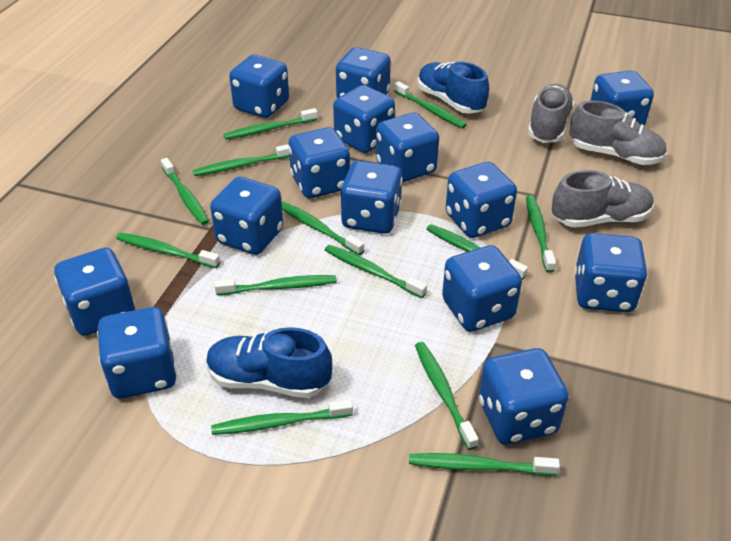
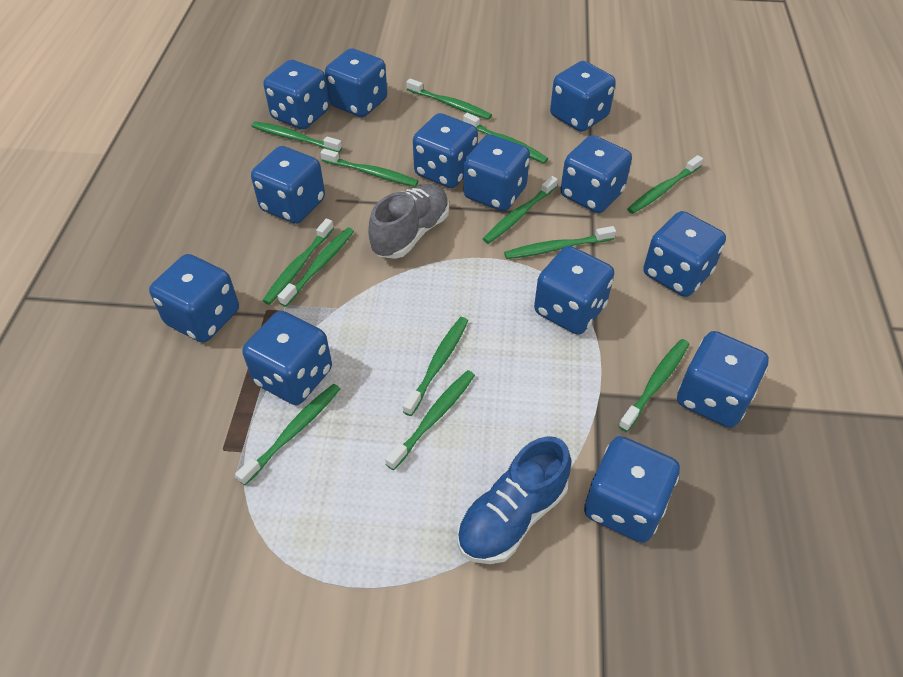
blue dice: [54,248,135,336] [97,307,177,399] [210,177,283,255] [229,55,289,118] [288,127,350,198] [333,85,395,153] [336,47,391,98] [341,161,403,234] [376,113,439,183] [442,245,522,332] [446,162,517,238] [479,348,569,445] [574,233,647,312] [590,71,654,126] = 14 -> [149,254,239,343] [242,311,332,405] [251,146,325,224] [263,60,329,130] [325,48,387,117] [413,113,478,188] [464,134,530,211] [534,246,614,335] [550,61,616,132] [560,135,632,213] [584,436,680,543] [643,211,726,297] [677,331,769,428] = 13
blue shoe: [206,327,332,398] [417,62,489,114] = 2 -> [457,436,571,564] = 1
grey shoe: [528,84,575,143] [552,170,654,228] [570,101,667,165] = 3 -> [368,184,449,259] = 1

